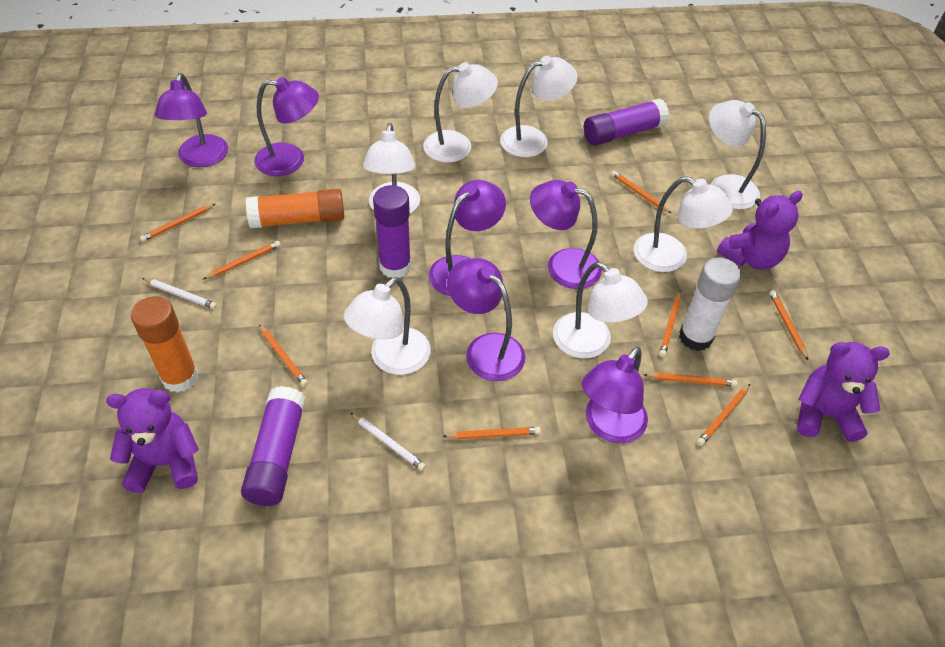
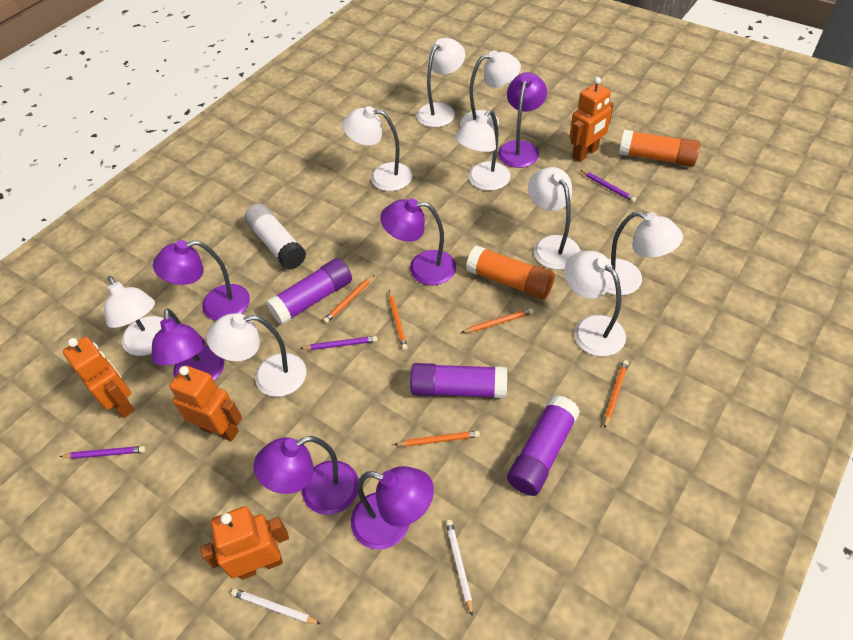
orange pencil: [140,204,215,242] [202,241,281,280] [259,324,308,387] [442,427,541,439] [611,171,671,213] [643,372,737,387] [659,291,681,357] [697,384,750,446] [769,290,808,360] = 9 -> [323,275,374,323] [389,290,408,350] [394,431,480,446] [461,308,534,333] [604,360,628,429] = 5
orange robot: none = 0 -> [63,337,135,418] [169,365,242,441] [200,506,289,580] [569,77,614,162] = 4
purple pencil: none = 0 -> [59,446,145,459] [300,336,378,350] [580,170,636,202] = 3
purple teddy bear: [106,388,199,493] [717,191,802,270] [797,342,890,442] = 3 -> none = 0
white lamp: [344,277,431,375] [363,123,420,214] [423,62,498,163] [500,56,577,157] [553,262,648,358] [634,176,733,272] [709,100,766,209] = 7 -> [104,276,164,356] [206,313,306,397] [342,106,412,191] [417,38,465,127] [455,110,511,191] [460,50,521,130] [528,167,580,270] [564,251,626,357] [607,211,683,295] = 9

